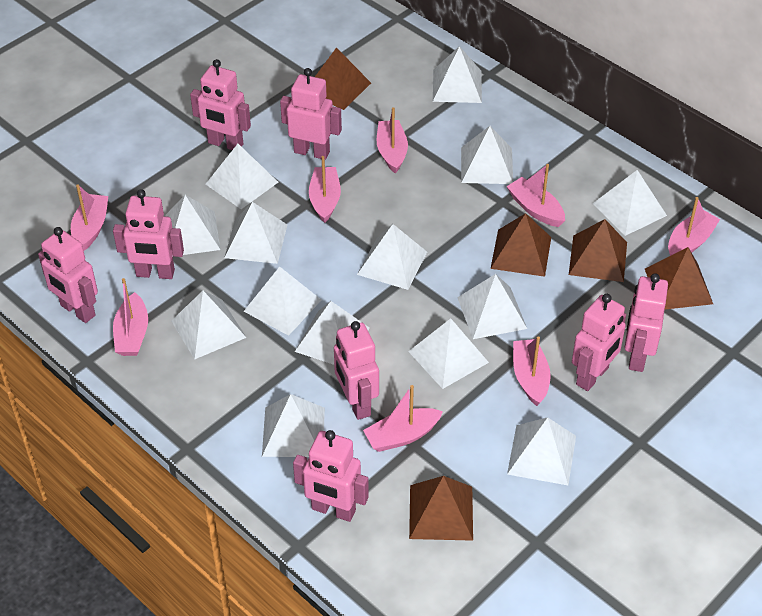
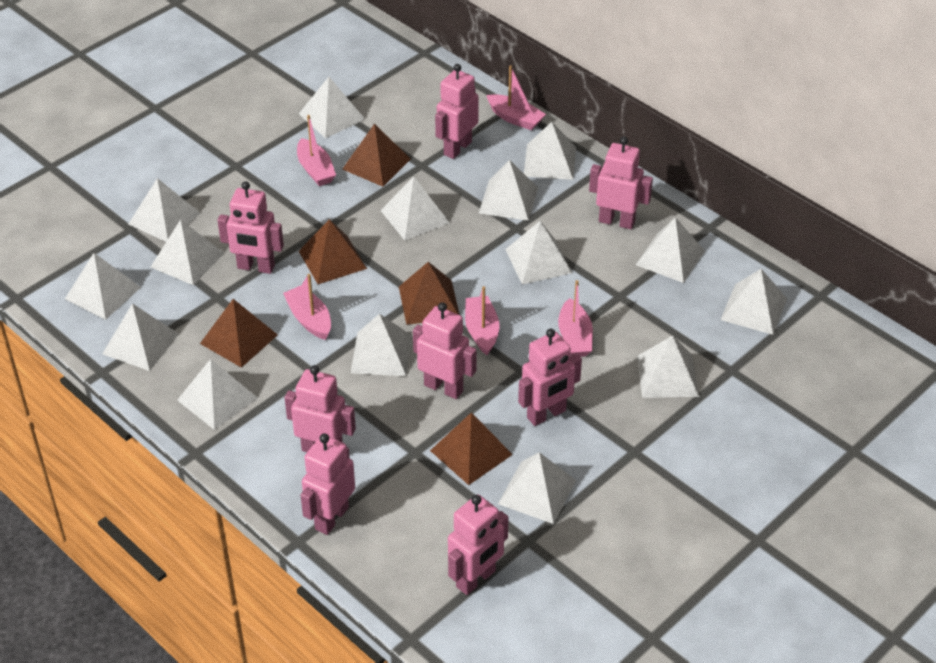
pink boat: [71,185,108,250] [113,278,148,356] [309,156,341,223] [363,385,443,452] [377,107,408,174] [506,164,565,227] [513,336,551,406] [668,197,720,256] = 8 -> [283,274,331,340] [297,115,336,186] [465,286,500,355] [486,66,546,130] [558,280,593,357] = 5
white pyramid: [165,195,221,255] [171,290,247,360] [206,144,278,209] [224,202,287,264] [244,267,321,336] [262,394,325,457] [295,301,369,365] [357,224,427,290] [408,318,489,389] [433,46,482,103] [457,274,527,339] [461,126,513,184] [507,417,576,485] [593,170,667,236] = 14 -> [65,253,141,320] [102,303,179,371] [128,178,201,242] [151,219,224,285] [177,359,258,430] [299,77,366,138] [351,314,412,376] [380,176,450,241] [479,160,538,221] [498,452,576,524] [505,221,572,284] [524,122,576,180] [636,217,705,283] [637,336,699,398] [720,269,787,335] = 15

